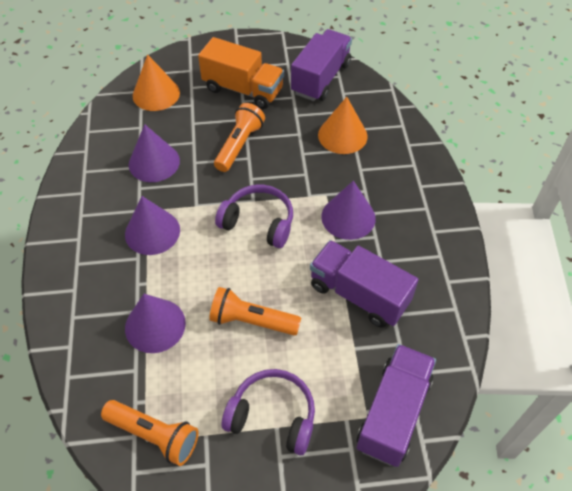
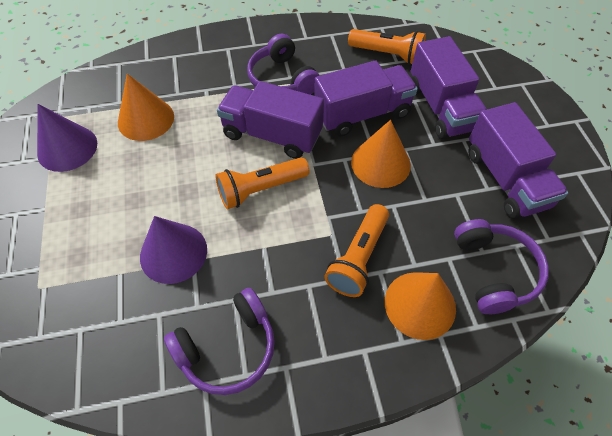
orange cone: [133,54,180,111] [318,97,368,154] = 2 -> [118,74,174,141] [351,120,411,188] [385,272,456,340] = 3
orange truck: [198,37,284,109] = 1 -> none = 0
purple cone: [125,196,180,255] [125,294,186,353] [129,124,180,182] [321,181,376,240] = 4 -> [37,104,97,172] [140,216,207,284] = 2
purple headphones: [215,185,293,248] [222,369,315,455] = 2 -> [164,288,275,395] [247,34,320,95] [454,219,549,314] = 3
purple truck: [291,29,352,101] [310,240,419,328] [357,344,436,467] = 3 -> [217,81,324,159] [314,61,418,137] [411,36,487,139] [469,102,568,219] = 4

